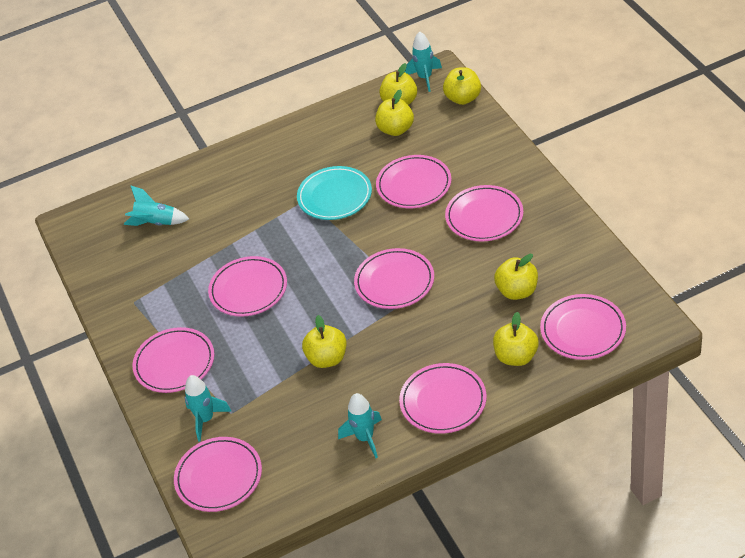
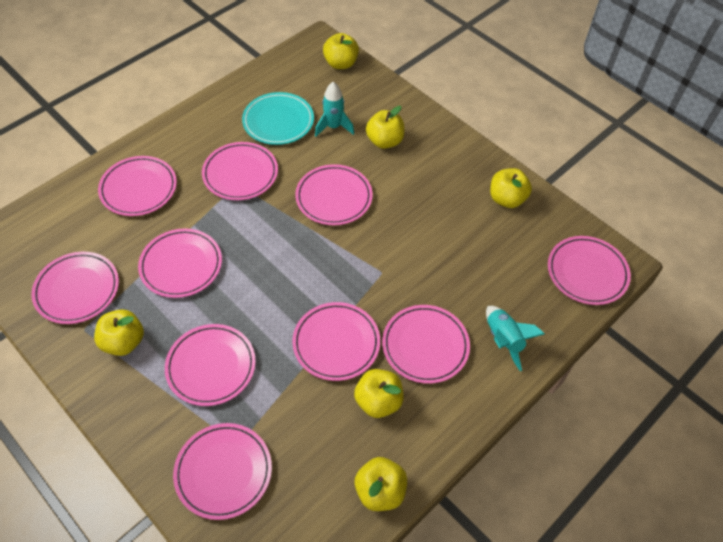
pink plate: [132,327,214,393] [174,437,262,512] [208,256,287,317] [354,248,434,309] [376,155,452,208] [399,363,487,434] [445,185,523,241] [540,294,626,360] = 8 -> [31,252,119,324] [98,156,177,216] [138,228,222,298] [165,324,256,406] [173,423,272,520] [202,142,278,200] [292,302,380,381] [295,164,373,225] [382,305,470,384] [548,236,631,305] = 10
turquoise rocket: [124,185,189,226] [185,375,232,442] [338,393,382,458] [405,32,442,92] = 4 -> [315,82,354,137] [486,306,545,371] = 2

